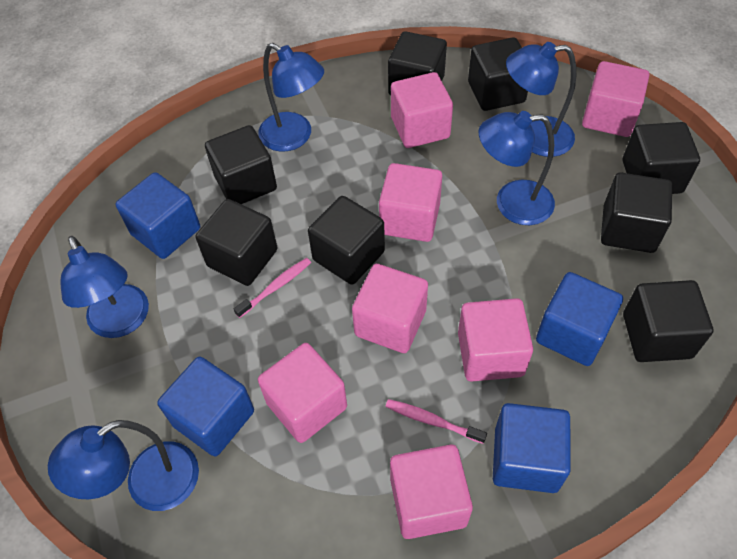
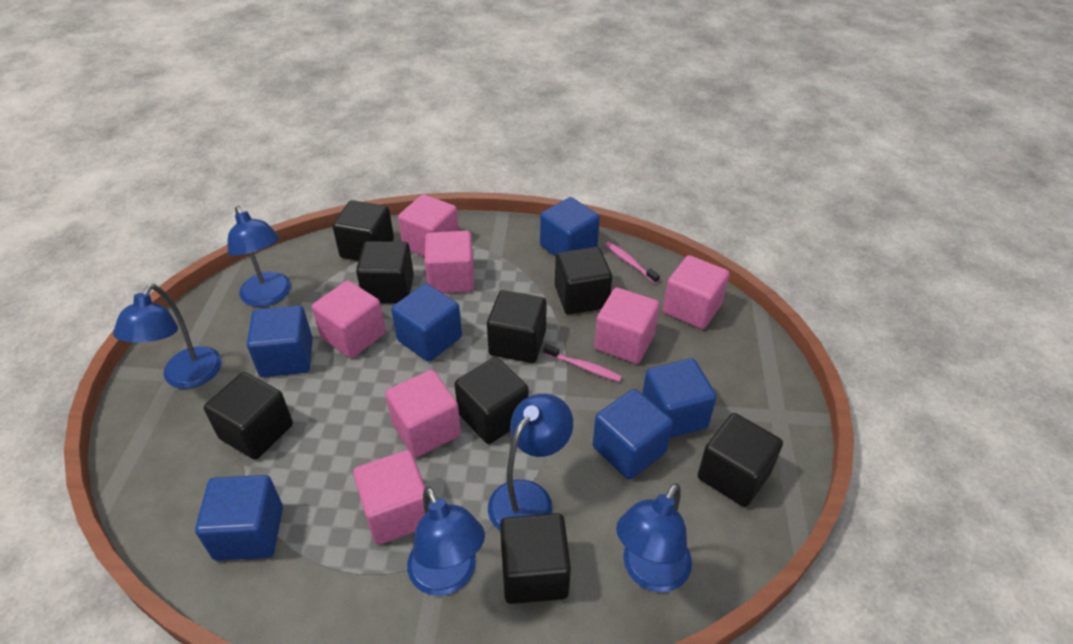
blue cube: [116,172,200,259] [157,357,254,456] [493,403,571,493] [536,272,623,366] = 4 -> [195,475,283,561] [247,305,313,377] [391,284,462,362] [540,197,600,257] [593,389,673,480] [642,358,717,438] = 6

